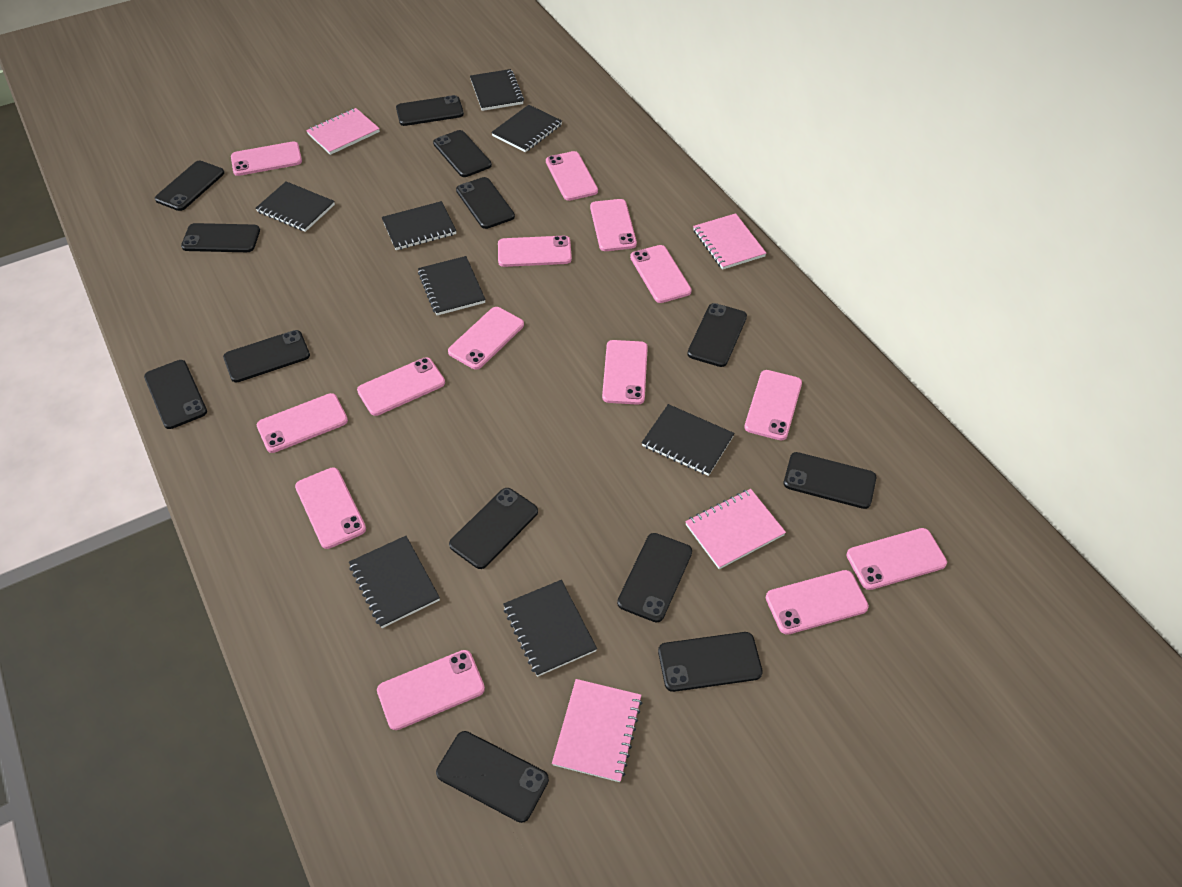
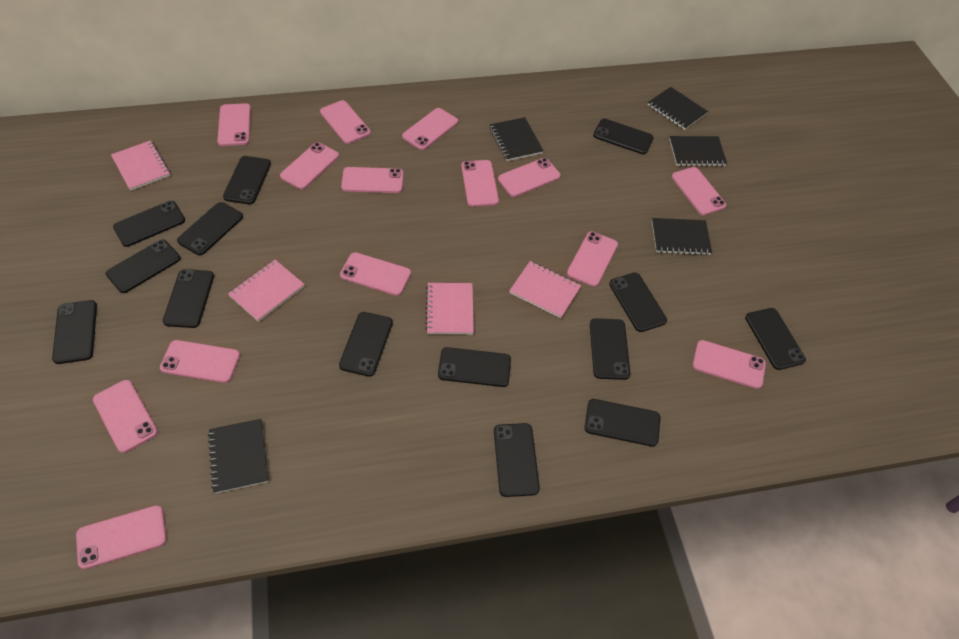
black notebook: [255,181,335,232] [349,536,440,628] [382,201,457,250] [418,256,486,316] [470,69,524,111] [491,105,562,152] [503,580,597,677] [642,404,735,476] = 8 -> [208,419,269,493] [490,117,544,161] [648,87,708,130] [652,218,712,255] [669,136,727,166] = 5
black phone: [144,360,207,429] [155,161,224,211] [181,223,260,252] [223,330,310,382] [396,95,464,126] [433,130,492,177] [436,731,549,823] [449,488,538,569] [456,177,515,229] [617,533,692,623] [658,632,763,692] [687,303,747,367] [784,452,876,509] = 13 -> [52,300,97,364] [106,239,180,293] [113,201,185,247] [163,269,214,328] [177,202,243,255] [223,156,271,204] [339,312,393,377] [438,347,511,387] [494,423,540,497] [585,399,660,447] [590,318,630,380] [593,119,654,154] [609,273,667,332] [745,308,806,370] = 14

